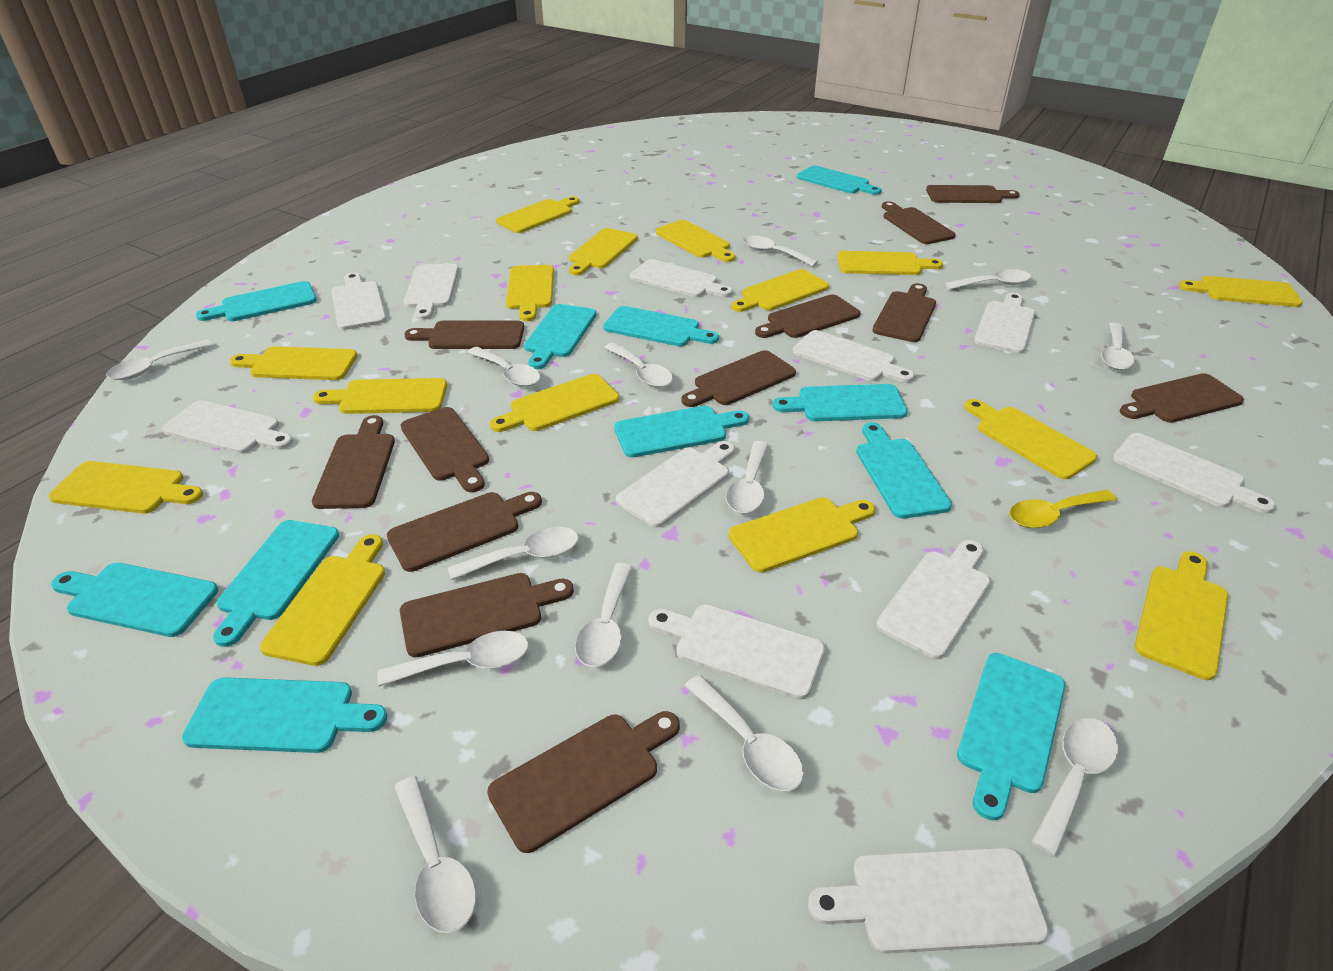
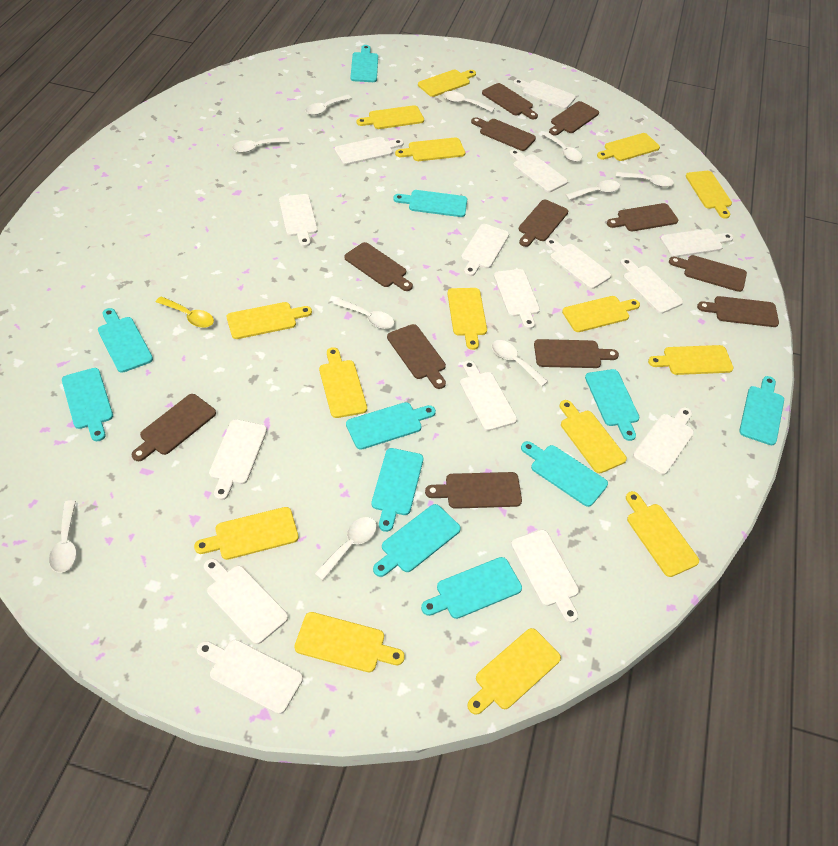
white cutting board: [162,400,293,454] [332,273,386,330] [404,264,459,320] [616,441,735,527] [630,259,733,297] [648,604,825,699] [793,330,914,383] [808,847,1049,954] [876,540,990,659] [974,293,1035,354] [1113,433,1276,513] = 11 -> [197,640,303,714] [204,559,288,644] [209,419,267,500] [279,194,318,247] [334,137,404,165] [460,360,517,431] [461,224,509,276] [494,269,540,329] [509,149,568,192] [511,530,579,623] [513,79,576,109] [545,238,611,289] [620,258,683,314] [633,407,694,475] [660,229,733,257] = 15
white spoon: [106,340,213,380] [377,631,529,686] [394,776,476,933] [448,527,579,580] [467,347,541,387] [575,563,633,667] [604,343,673,387] [685,675,804,791] [726,441,769,513] [743,236,818,266] [945,269,1031,290] [1032,718,1118,856] [1101,323,1135,370] = 13 -> [49,500,77,573] [232,137,289,153] [305,95,352,115] [314,517,377,580] [334,298,395,329] [443,91,494,112] [492,340,548,386] [542,132,582,162] [566,180,620,200] [616,172,674,187] = 10

